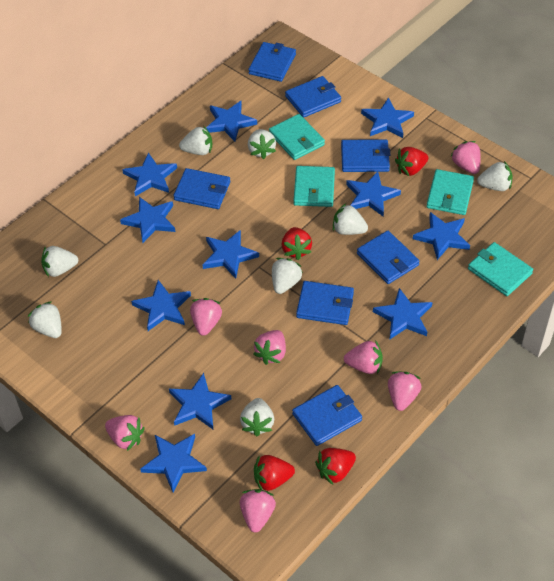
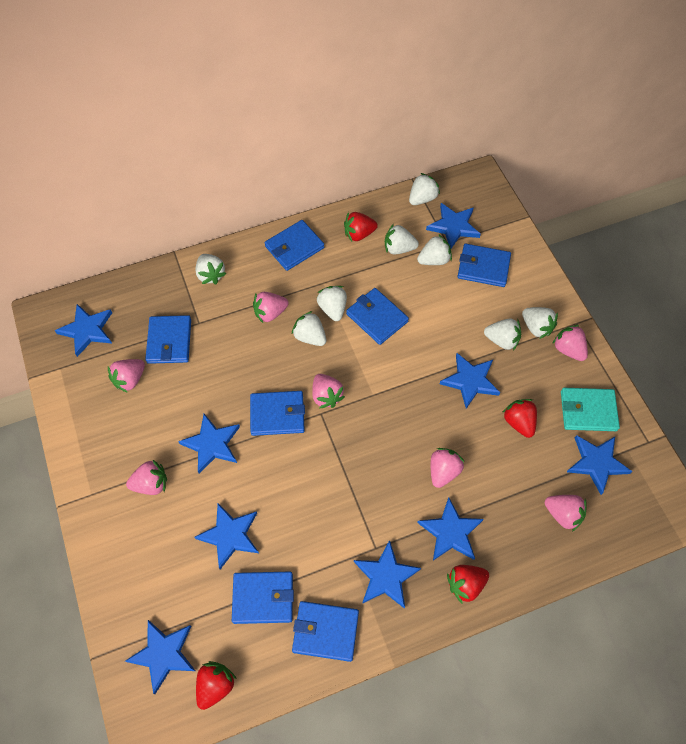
blue star: [120,197,175,243] [122,152,177,196] [131,280,191,331] [140,434,207,493] [169,373,231,429] [202,230,259,279] [206,101,257,142] [346,171,401,217] [361,97,414,138] [373,288,433,339] [413,212,470,260] = 11 -> [55,304,112,357] [125,620,195,694] [178,414,240,474] [194,503,259,569] [354,540,421,609] [417,497,483,561] [426,203,481,248] [440,353,500,409] [567,435,633,495] = 9
turquoise wallet: [269,114,325,160] [293,166,335,207] [426,169,474,215] [468,242,533,296] = 4 -> [561,388,620,431] = 1

